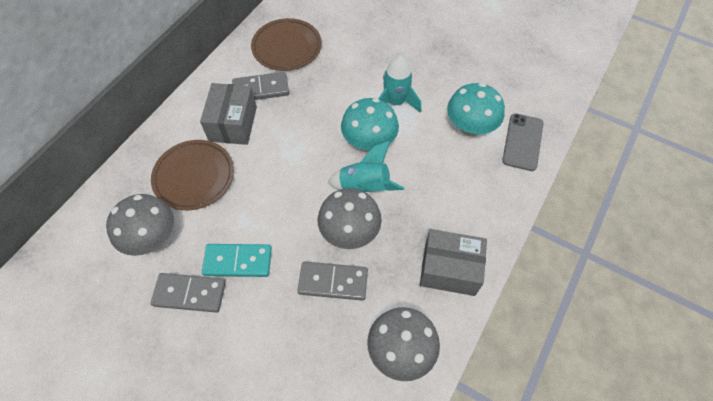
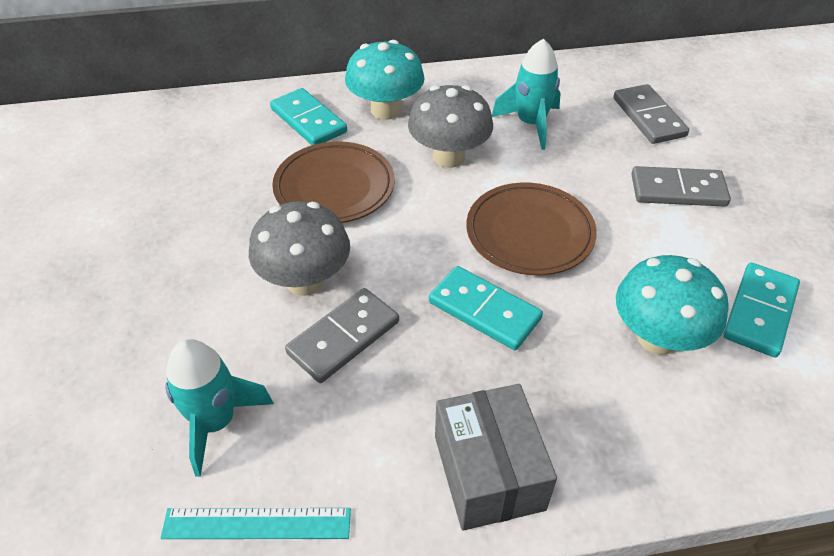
grey box: [200,83,257,145] [420,229,487,296] = 2 -> [435,384,557,531] = 1
grey mushroom: [106,194,174,256] [318,188,382,249] [367,307,440,381] = 3 -> [249,201,350,296] [408,85,493,168] = 2
grey phone: [502,113,543,171] = 1 -> none = 0
turquoise domino: [202,244,272,277] = 1 -> [270,88,347,145] [429,266,543,350] [723,263,800,358] = 3
turquoise ruler: none = 0 -> [160,508,351,539] = 1

